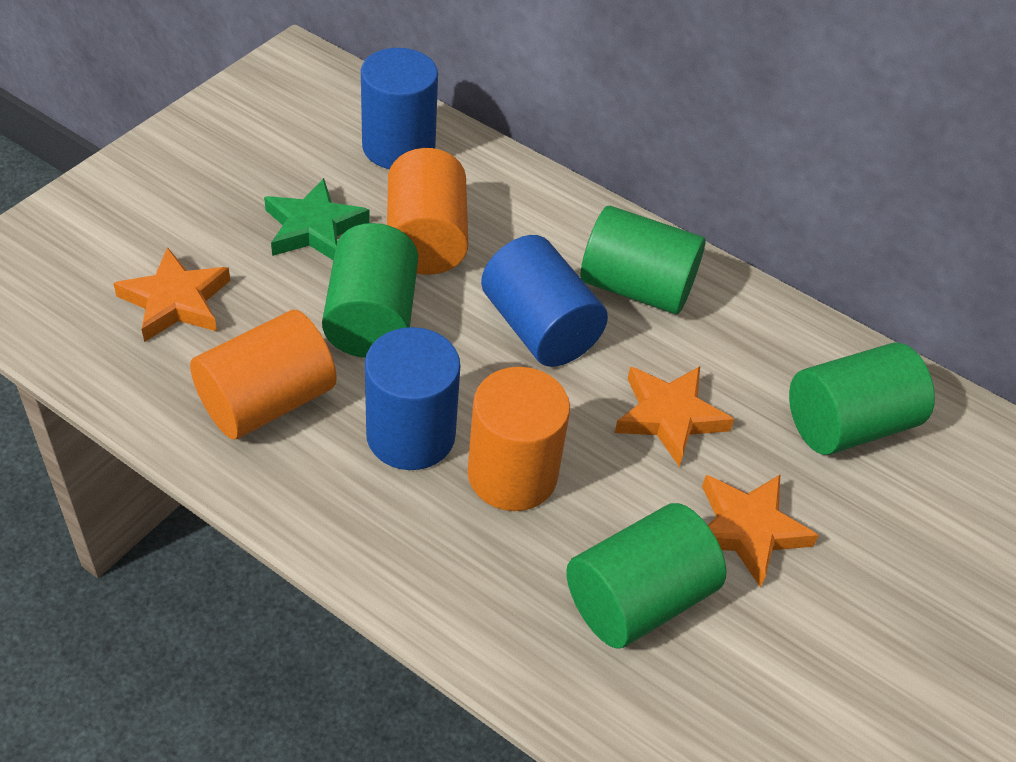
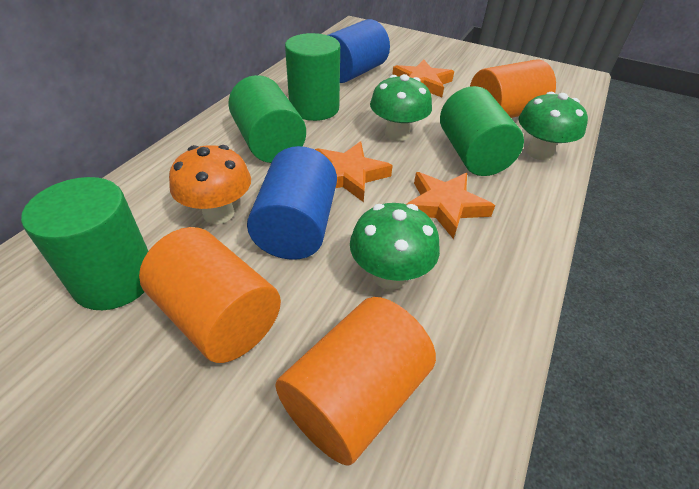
blue cylinder: [361,48,438,169] [365,327,460,470] [481,235,608,367] = 3 -> [247,146,337,260] [328,19,390,83] = 2
green mushroom: none = 0 -> [350,203,440,290] [370,74,432,141] [518,92,588,160] = 3
green star: [264,178,370,260] = 1 -> none = 0
orange mushroom: none = 0 -> [169,145,251,224] = 1

